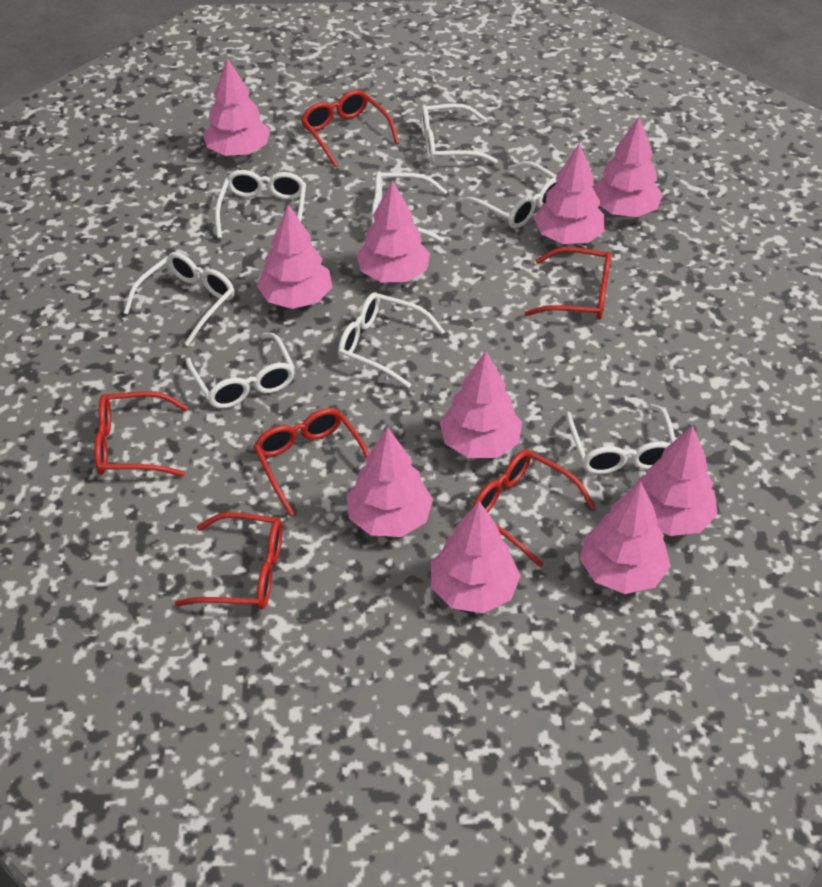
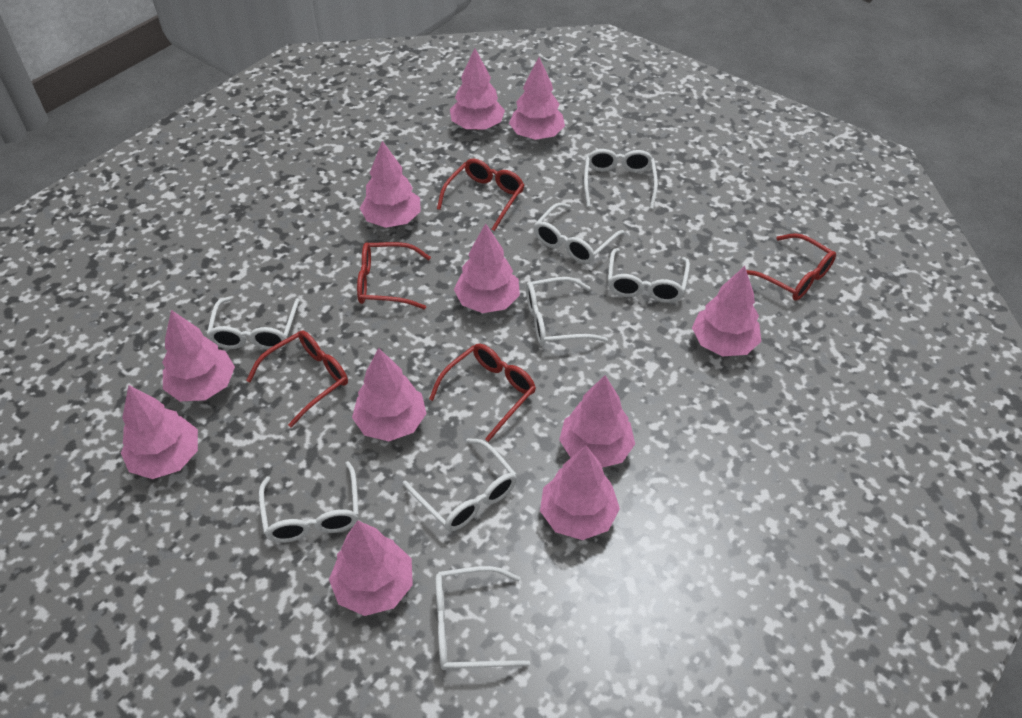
pink tree: [203,58,270,156] [257,204,332,309] [347,427,433,537] [356,180,430,282] [431,501,521,613] [440,351,522,458] [534,143,605,244] [580,482,671,594] [593,117,663,217] [635,425,718,536] = 10 -> [121,385,198,479] [162,310,235,401] [329,521,413,616] [352,348,427,441] [360,141,421,228] [450,48,505,130] [454,223,520,313] [509,57,565,140] [540,445,620,540] [559,375,635,468] [692,266,761,356] = 11
red glasses: [94,391,188,477] [175,512,282,609] [253,408,369,516] [301,90,399,168] [471,450,595,567] [525,247,611,320] = 6 -> [246,331,348,427] [357,242,431,309] [429,344,536,442] [437,159,524,231] [746,233,836,301] = 5

